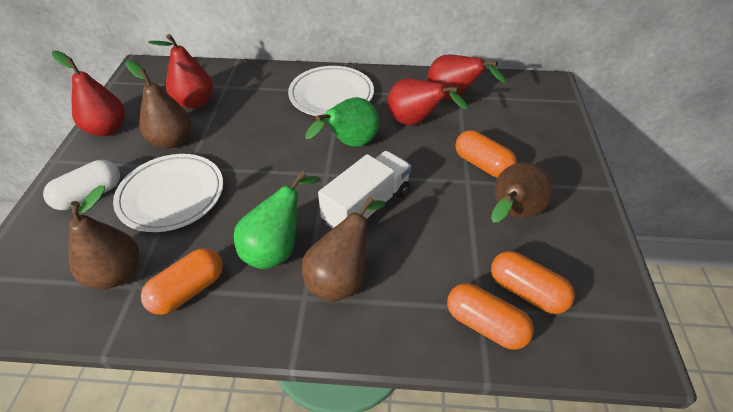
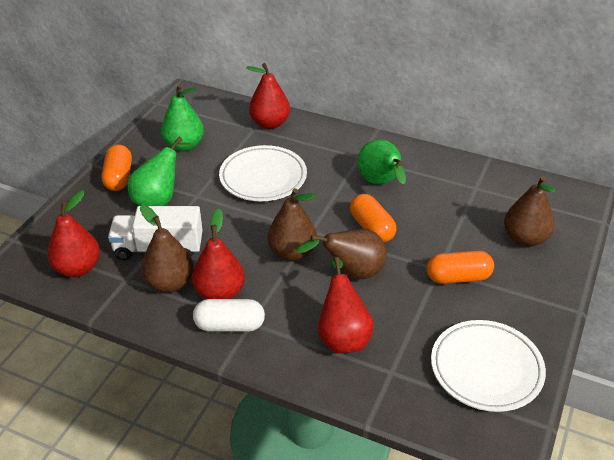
green pear: [234,171,321,269] [305,97,379,147] = 2 -> [127,136,194,206] [161,84,204,151] [357,139,406,184] = 3
orange capsule: [141,248,223,315] [447,283,534,350] [455,130,517,178] [491,251,575,314] = 4 -> [102,144,132,191] [350,194,397,242] [427,251,494,284] = 3

